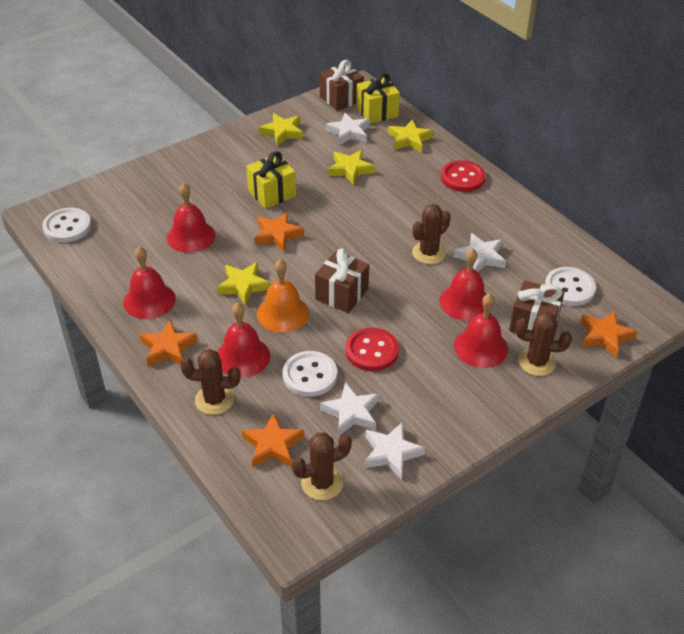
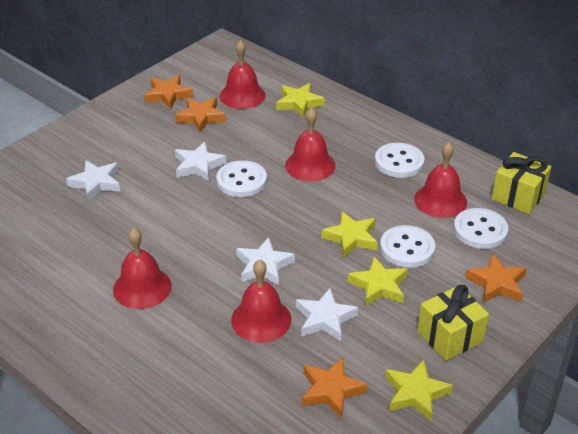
brown cactus: [180,349,240,415] [292,433,352,500] [412,204,451,264] [515,312,572,376] = 4 -> none = 0
brown gift: [315,248,369,313] [320,60,364,111] [509,280,565,333] = 3 -> none = 0
orange bell: [257,259,309,333] = 1 -> none = 0
red button: [345,327,399,371] [441,160,486,192] = 2 -> none = 0
white button: [42,208,91,243] [283,351,337,397] [545,267,596,306] = 3 -> [216,160,267,197] [375,143,424,178] [380,225,435,268] [454,208,508,249] = 4

